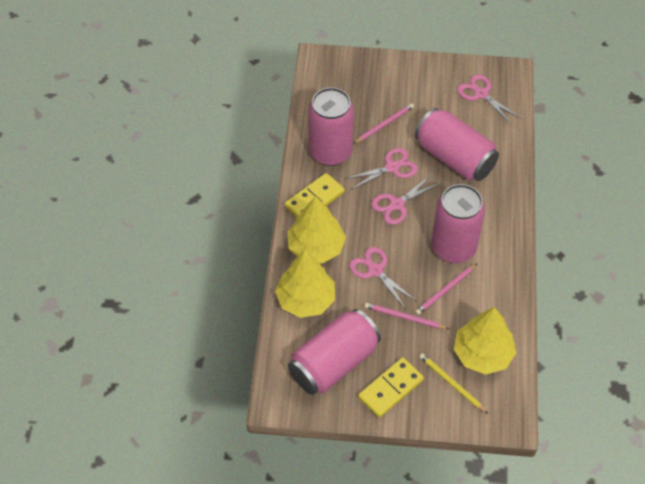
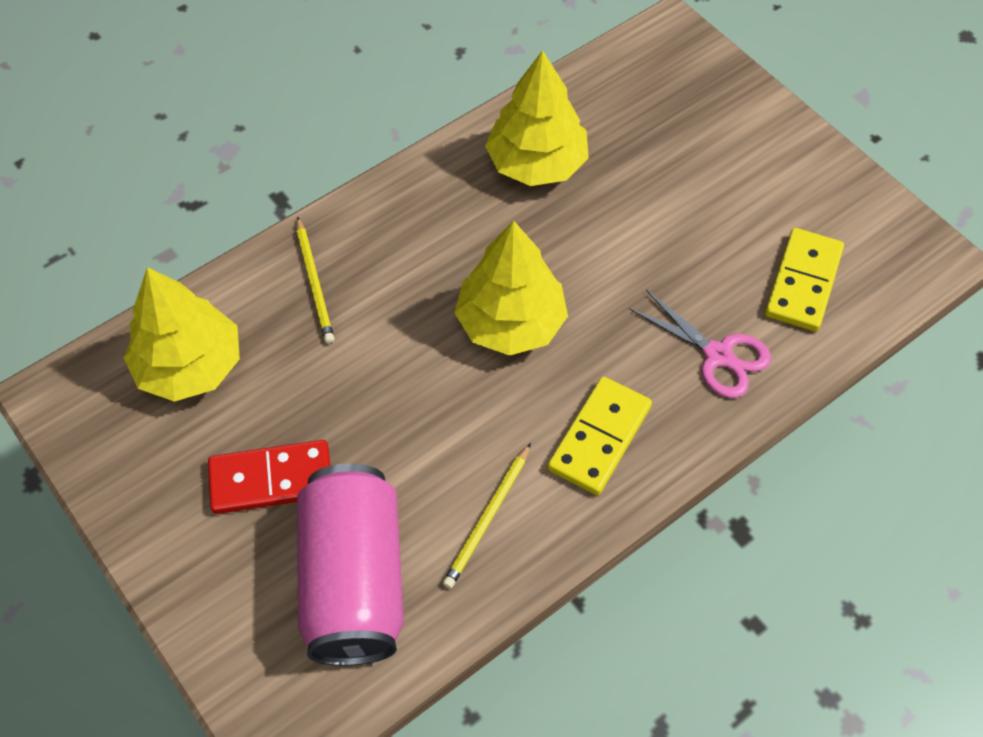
pink can: [288,309,381,395] [308,87,354,166] [415,108,499,181] [431,184,485,263] = 4 -> [297,464,404,666] = 1
pink pencil: [353,103,414,144] [364,303,449,329] [415,264,477,315] = 3 -> none = 0
pink scissors: [345,148,418,190] [349,247,416,308] [371,174,441,225] [457,74,521,125] = 4 -> [629,290,771,398] = 1
red domino: none = 0 -> [208,440,330,514] = 1
yellow pencil: [419,353,488,414] = 1 -> [297,216,334,344] [443,443,531,589] = 2

